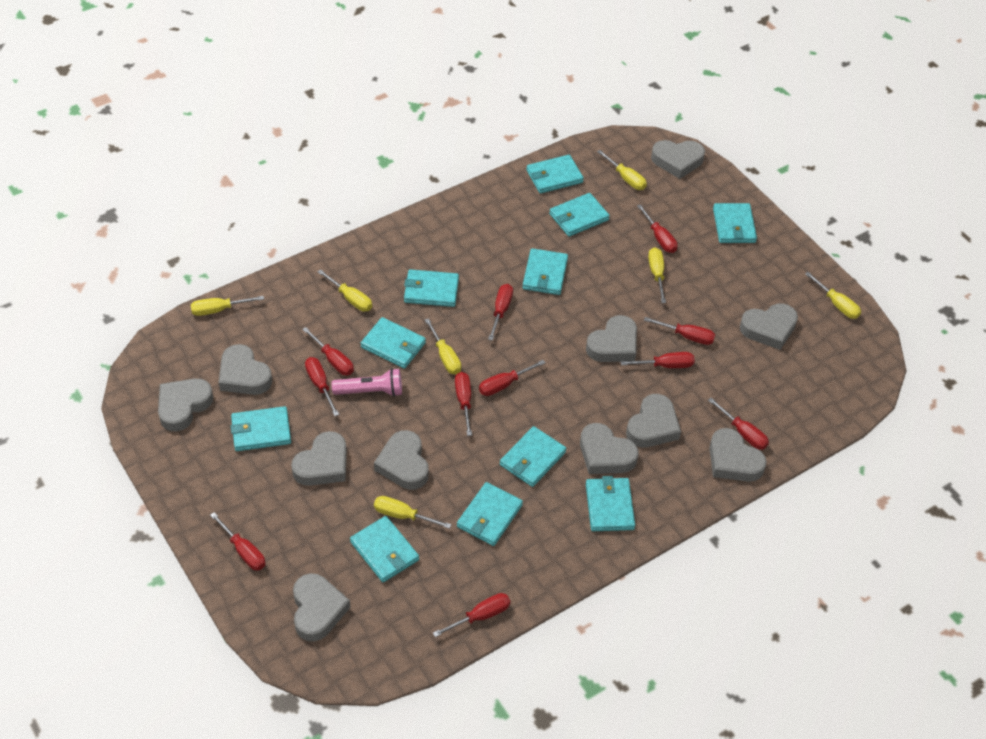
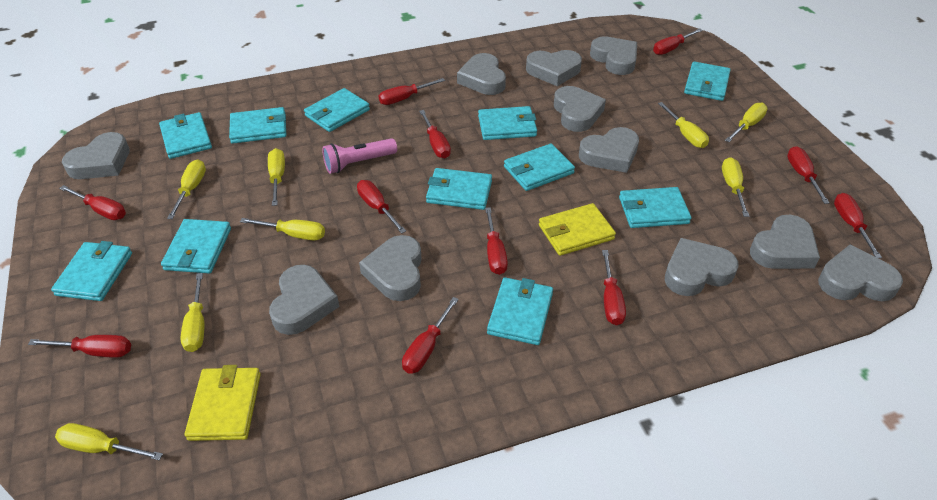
yellow screwdriver: [191,296,264,316] [318,269,372,312] [374,496,452,529] [425,318,461,374] [597,150,647,190] [648,248,666,303] [805,272,861,319] = 7 -> [55,423,163,460] [167,160,206,219] [181,273,204,352] [240,218,325,241] [268,148,285,206] [658,102,709,148] [722,157,749,217] [725,103,768,142] = 8
yellow wallet: none = 0 -> [185,365,261,441] [539,203,616,256] = 2

